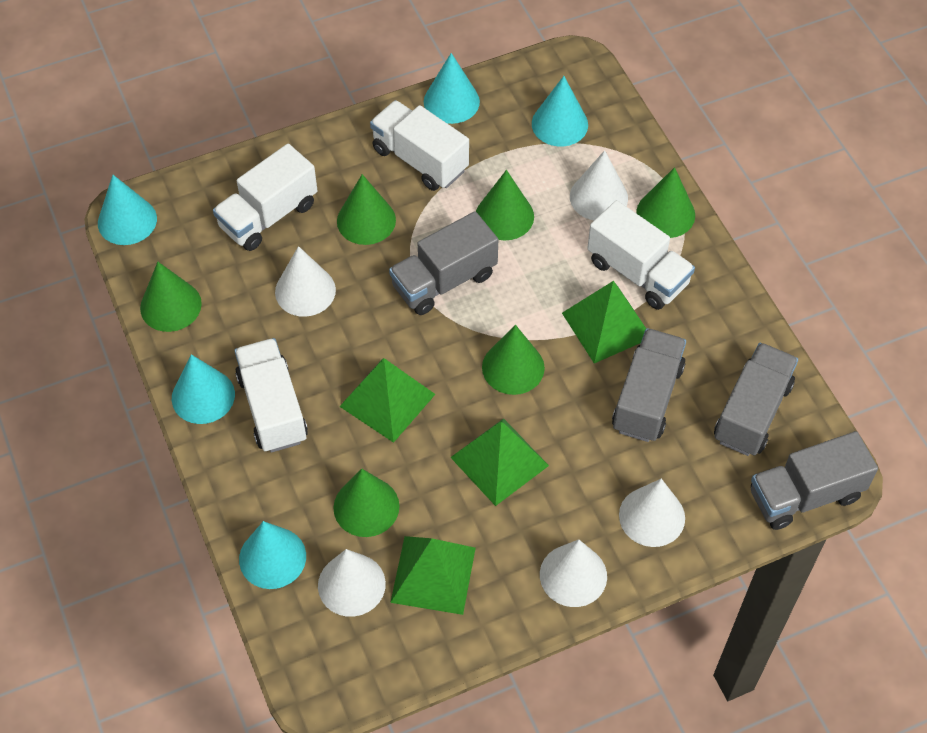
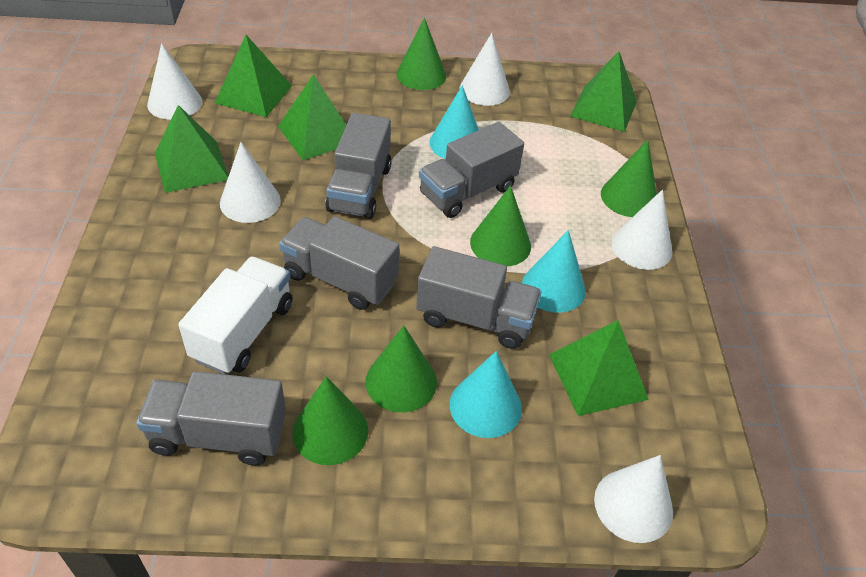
green cone: [140,262,202,332] [333,469,399,537] [337,174,396,245] [476,170,534,240] [482,325,545,395] [636,167,695,238] = 6 -> [292,376,368,465] [365,325,437,412] [397,18,446,90] [470,186,531,266] [601,140,657,217] = 5
green pyramid: [339,358,435,443] [390,536,476,615] [450,418,549,506] [562,281,646,363] = 4 -> [155,105,228,193] [215,35,292,117] [278,74,346,160] [549,320,649,416] [570,51,637,132] = 5
grey truck: [389,211,498,315] [612,328,686,442] [714,343,798,456] [751,431,878,530] = 4 -> [136,371,286,466] [279,216,399,310] [325,113,392,219] [416,246,542,349] [419,122,524,218] = 5
turquoise cone: [98,175,157,245] [172,354,235,424] [239,521,306,589] [424,53,480,124] [532,76,588,146] = 5 -> [429,85,479,159] [450,351,522,438] [522,230,586,313] = 3
white truck: [213,144,318,251] [235,338,308,453] [370,100,469,191] [587,200,695,310] = 4 -> [178,256,293,374] = 1

